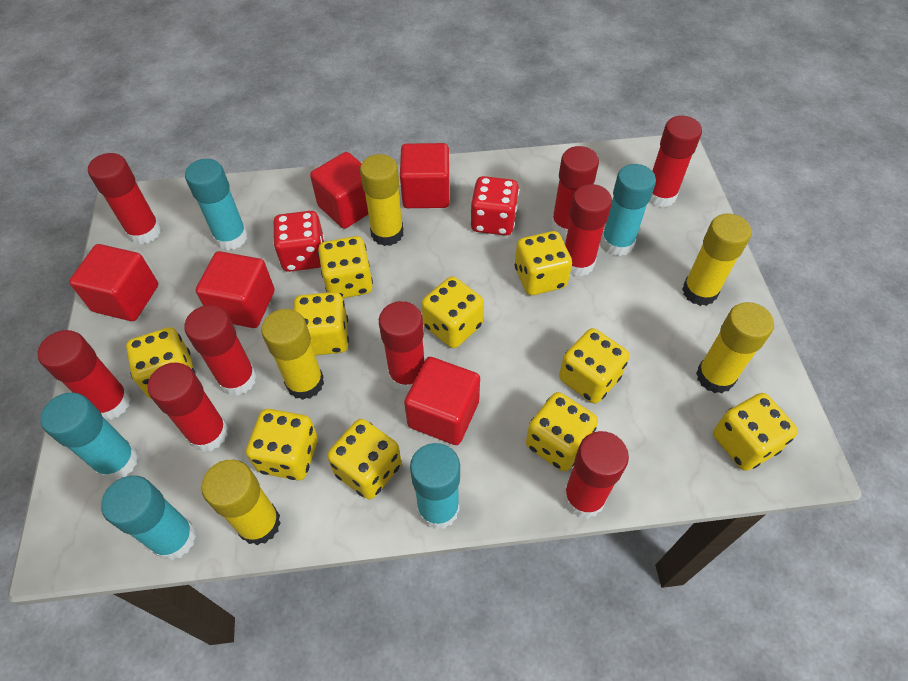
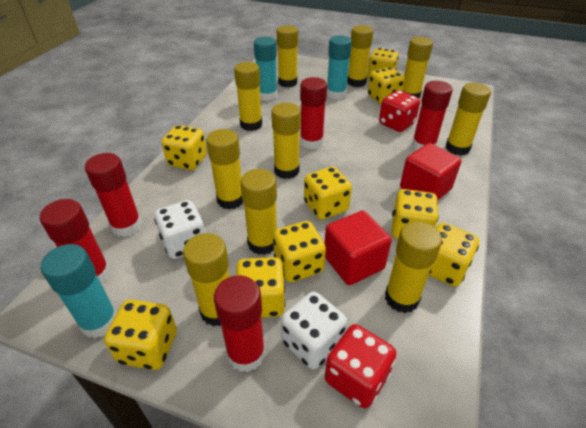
red cube: [69,244,158,321] [196,251,275,328] [310,152,368,229] [400,143,450,208] [404,357,480,445] = 5 -> [324,211,392,285] [400,143,461,201] = 2
red glue stick: [38,330,131,420] [88,153,161,244] [148,363,228,452] [184,305,257,396] [379,301,424,392] [551,146,599,238] [563,431,629,519] [565,184,612,276] [649,116,702,207] = 9 -> [40,199,111,284] [85,153,142,237] [214,275,265,372] [300,77,327,149] [412,81,453,151] = 5
turquoise glue stick: [41,393,138,481] [101,476,196,560] [185,159,248,250] [410,443,460,530] [601,164,656,256] = 5 -> [41,244,117,338] [254,37,278,101] [327,35,352,99] = 3
white dice: none = 0 -> [154,200,206,259] [281,292,347,370] = 2
yellow dice: [126,327,196,399] [246,409,318,480] [294,292,349,355] [318,236,373,298] [327,419,402,499] [421,276,484,348] [515,231,572,295] [526,392,598,471] [559,328,629,404] [713,393,798,471] = 10 -> [104,300,177,370] [162,125,207,170] [236,257,285,318] [273,221,326,282] [304,167,352,220] [368,48,399,78] [368,67,405,104] [391,189,439,239] [429,223,479,287] = 9
yellow glue stick: [201,460,281,545] [261,309,324,400] [360,154,403,246] [682,213,751,306] [696,302,774,393] = 5 -> [183,233,229,326] [206,129,243,209] [234,62,262,131] [240,169,277,255] [271,103,301,179] [277,25,298,87] [347,25,373,87] [385,221,442,313] [403,37,433,98] [446,83,491,156] = 10

